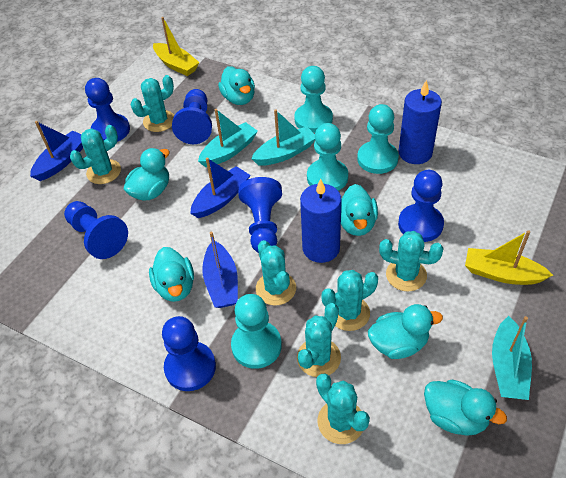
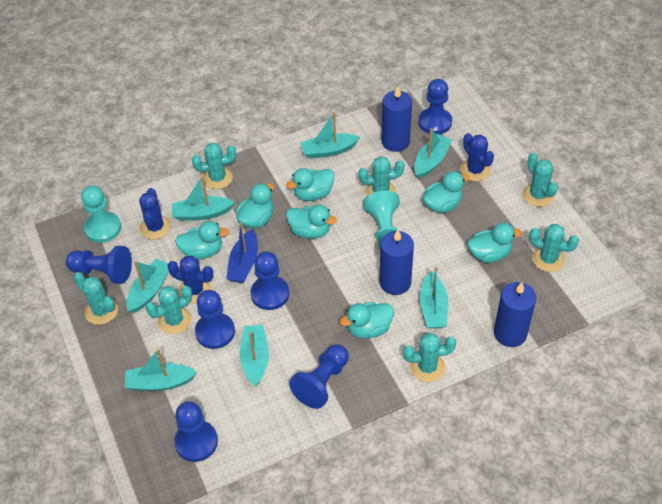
blue boat: [30,121,83,181] [190,157,250,218] [202,232,238,308] = 3 -> [226,222,258,283] = 1
blue cactus: none = 0 -> [139,188,171,239] [167,256,213,304] [460,133,494,181] = 3
blue candle: [300,179,341,263] [399,80,442,164] = 2 -> [379,230,414,295] [381,86,412,152] [494,282,536,347] = 3
turquoise boat: [198,109,258,167] [251,109,315,166] [492,316,532,400] = 3 -> [125,349,197,391] [126,259,169,313] [172,176,235,221] [240,325,269,386] [300,112,360,159] [414,128,452,179] [420,267,448,329] = 7
turquoise duck: [124,148,170,201] [149,247,194,302] [218,66,255,105] [341,184,378,236] [368,304,443,359] [424,380,507,436] = 6 -> [175,221,229,260] [236,183,274,228] [286,168,334,201] [286,204,337,239] [340,302,394,339] [422,171,469,213] [467,223,522,263] = 7
turquoise pawn: [231,294,282,369] [294,66,333,133] [307,123,348,191] [357,104,399,174] = 4 -> [81,185,121,243] [363,191,400,249] = 2
yellow boat: [153,17,200,76] [465,230,553,285] = 2 -> none = 0

